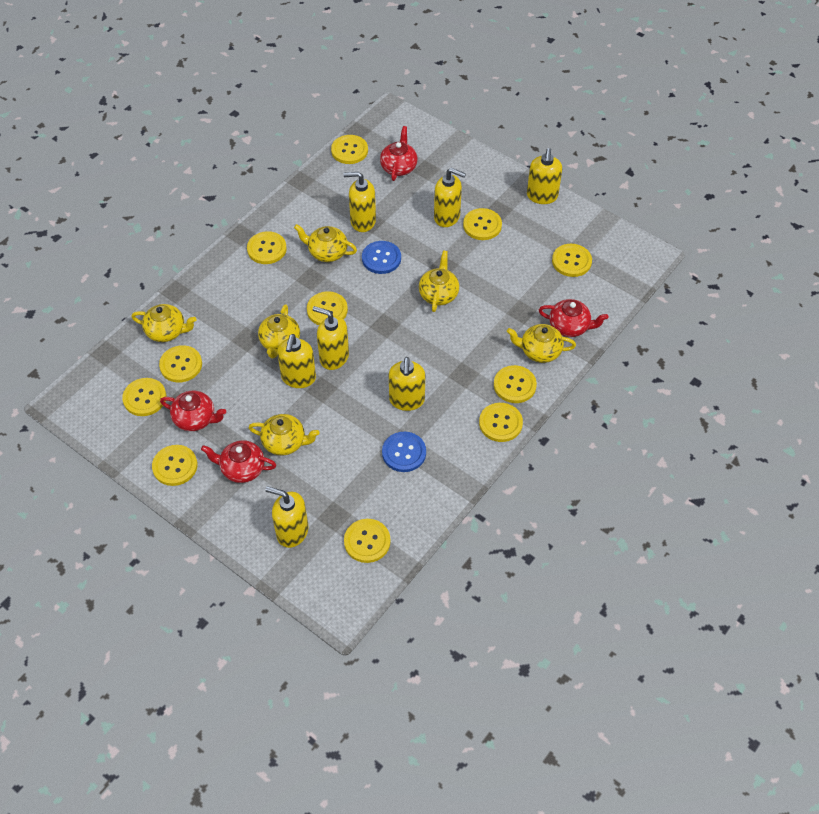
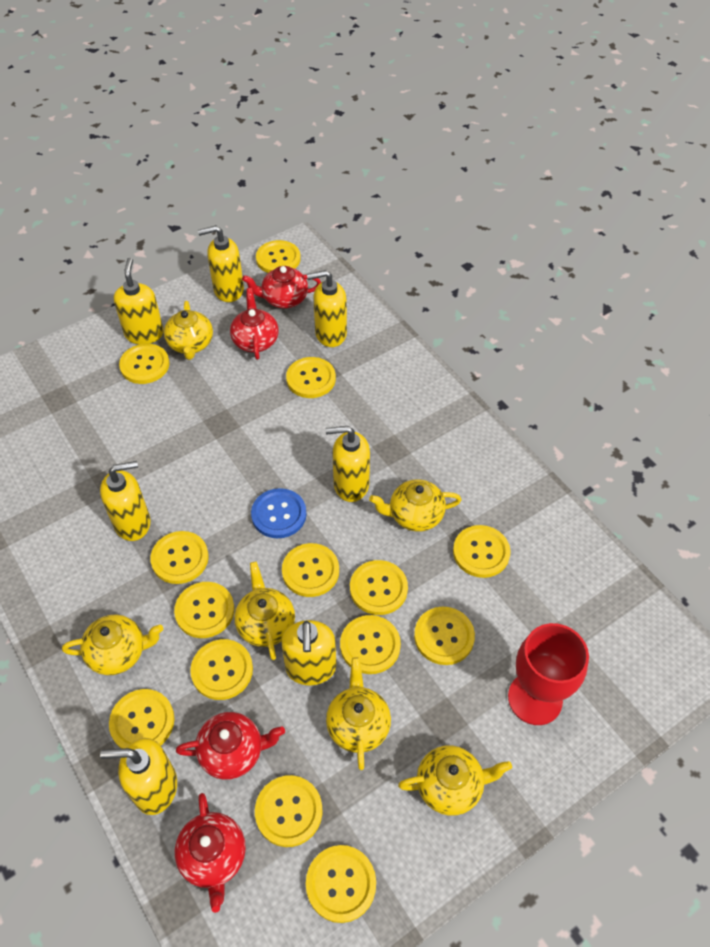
blue button: [362,241,401,274] [382,432,426,472] = 2 -> [251,488,307,538] = 1
red goblet: none = 0 -> [508,623,589,725] = 1
yellow button: [122,378,166,416] [152,445,197,486] [159,345,202,383] [247,231,287,264] [307,291,348,325] [331,135,368,164] [344,519,391,563] [463,208,502,240] [479,403,523,442] [494,365,537,403] [552,244,592,277] = 11 -> [109,689,175,749] [119,344,169,384] [150,531,209,584] [174,582,234,638] [190,639,253,700] [255,775,322,847] [256,240,301,273] [282,543,339,597] [286,357,336,398] [306,845,376,923] [340,615,401,674] [350,560,408,615] [414,607,475,665] [453,525,511,578] = 14

